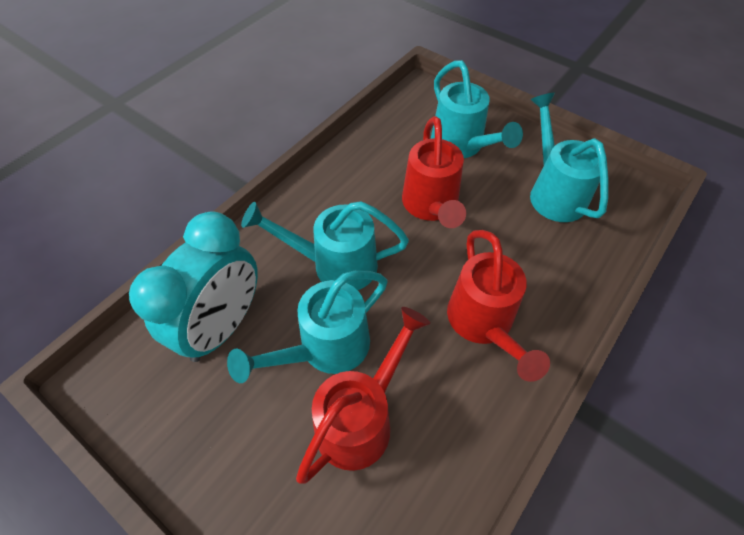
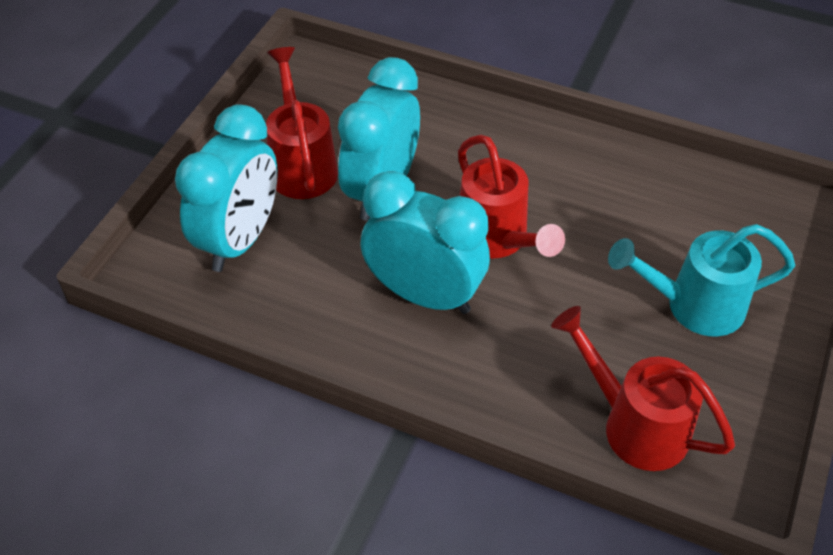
turquoise clock: [129,211,258,362] = 1 -> [175,104,278,272] [338,57,420,221] [360,171,490,314] = 3
turquoise watering can: [227,271,388,383] [241,201,409,290] [431,60,523,158] [530,92,608,222] = 4 -> [608,224,795,336] = 1

